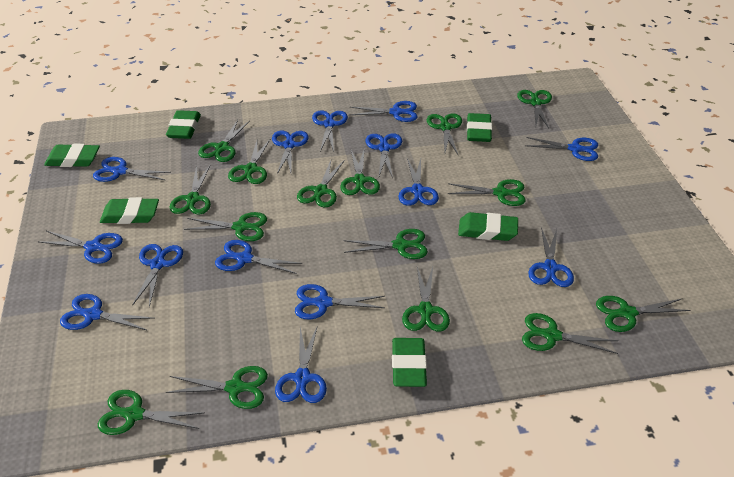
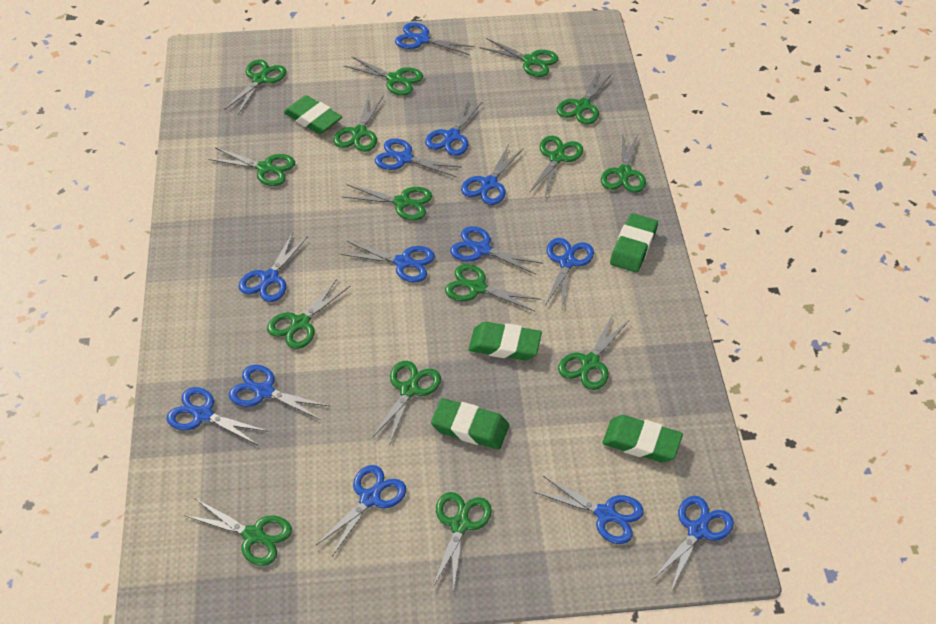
blue scissors: [39,231,123,264] [60,294,154,330] [93,157,171,182] [132,244,183,307] [215,240,302,274] [272,131,309,174] [275,327,327,403] [295,284,385,319] [312,111,348,152] [350,101,418,122] [365,133,402,178] [398,158,439,206] [525,137,598,161] [528,227,574,287] = 14 -> [167,387,269,445] [229,365,329,420] [239,233,308,302] [315,465,406,557] [341,241,435,283] [375,138,462,177] [395,23,475,55] [425,100,483,156] [450,226,543,274] [461,144,523,205] [534,476,644,544] [545,238,594,311] [652,496,734,591] = 13
green eraser: [44,144,100,167] [100,197,159,224] [166,110,201,139] [392,338,427,387] [458,212,518,241] [467,113,492,142] = 6 -> [284,95,342,134] [431,398,509,449] [469,322,542,360] [602,415,683,463] [610,213,658,272] = 5

